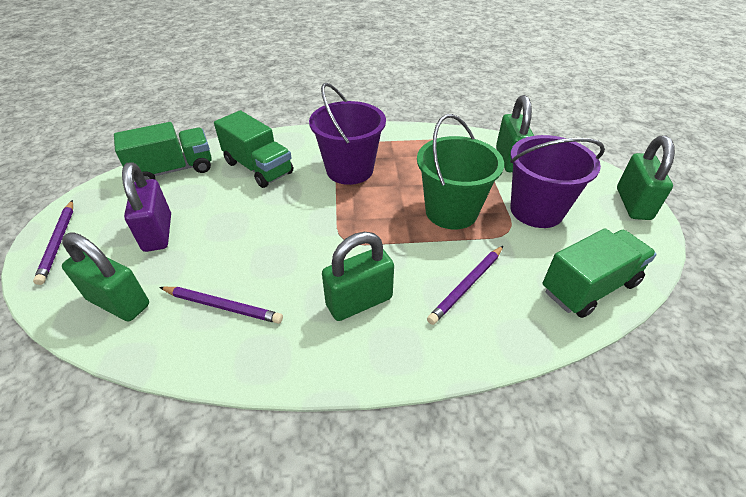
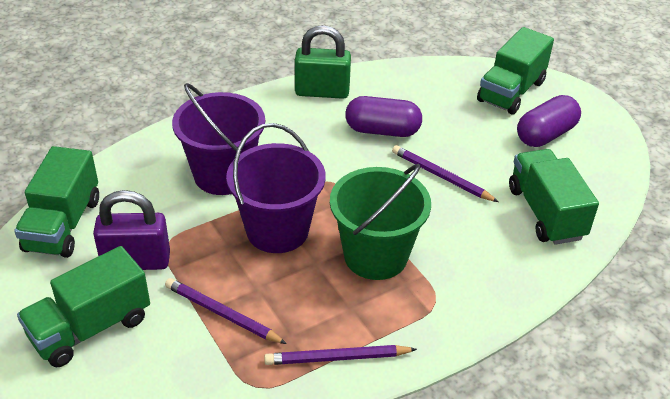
green padlock: [62,232,149,321] [322,232,394,321] [496,95,534,172] [617,135,675,220] = 4 -> [295,25,351,99] = 1
green truck: [114,122,212,181] [214,110,293,188] [543,228,657,318] = 3 -> [14,146,99,258] [17,246,150,367] [477,27,554,115] [509,149,599,245] = 4
purple capsule: none = 0 -> [345,96,422,137] [517,95,581,147] = 2

